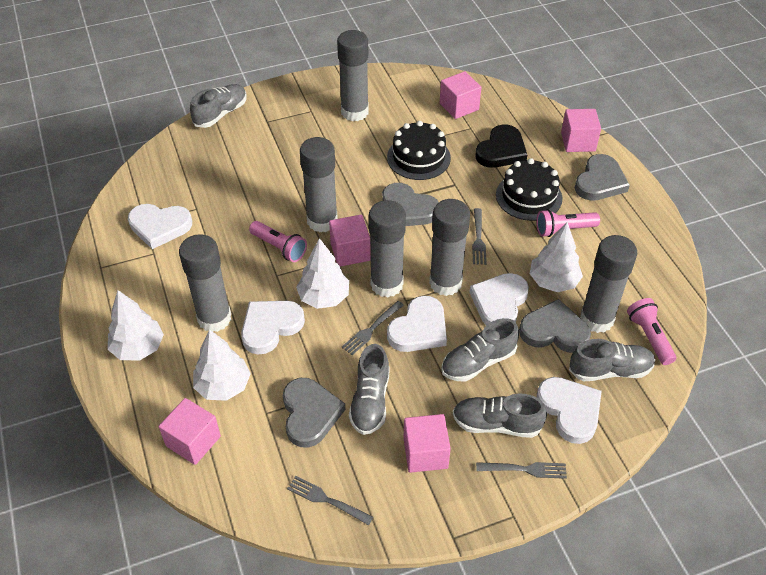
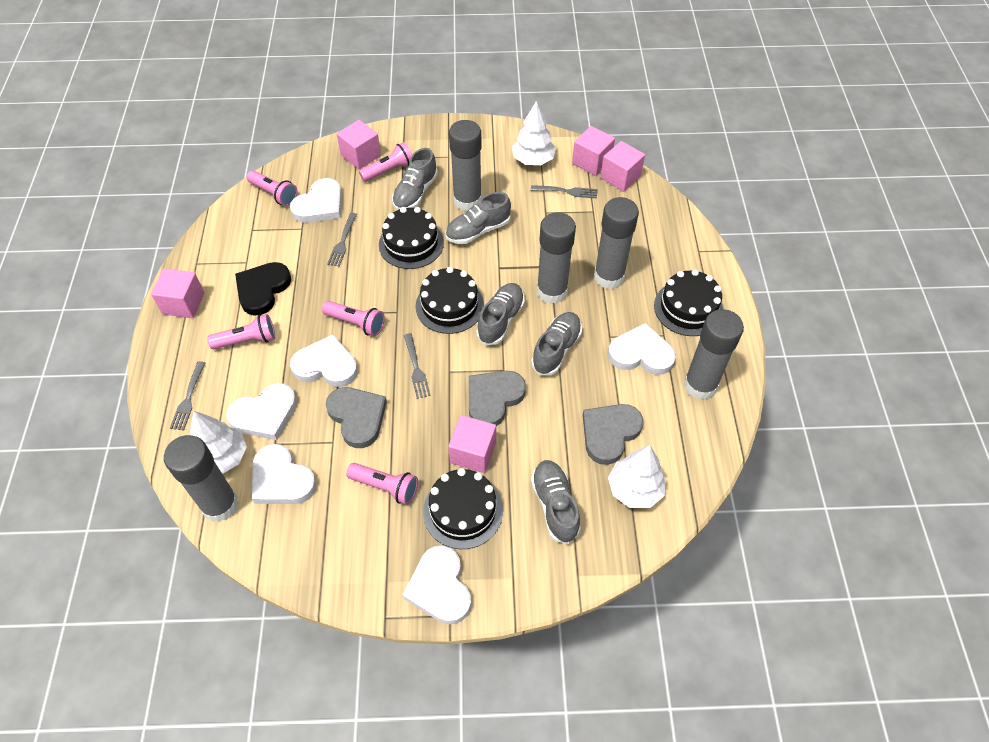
black cake: [387,121,451,180] [496,158,563,221] = 2 -> [379,207,444,269] [415,267,484,334] [423,468,503,549] [654,269,723,336] = 4
grey glue stick: [179,234,231,332] [300,137,338,232] [337,30,369,121] [369,200,406,298] [429,199,470,296] [580,235,637,333] = 6 -> [164,435,239,522] [449,120,482,211] [537,212,576,304] [594,197,639,289] [684,309,744,400] = 5
grey heart: [283,378,346,448] [382,183,439,226] [519,299,591,353] [575,154,630,201] = 4 -> [326,387,387,448] [469,371,526,426] [583,404,643,465] = 3
pink flashlight: [249,221,307,262] [536,209,600,237] [627,298,676,365] = 3 -> [207,314,275,349] [247,170,298,206] [322,301,385,336] [346,463,418,505] [359,142,412,182] = 5
white heart: [128,204,192,249] [241,301,305,355] [387,296,447,352] [469,273,529,326] [537,377,602,444] = 5 -> [226,383,297,440] [252,444,317,504] [290,178,342,223] [290,334,358,387] [403,545,471,624] [608,323,676,375] = 6
white tree: [108,290,164,360] [193,329,251,401] [296,238,349,309] [530,222,583,292] = 4 -> [190,411,247,474] [512,101,556,165] [608,445,666,508] = 3

